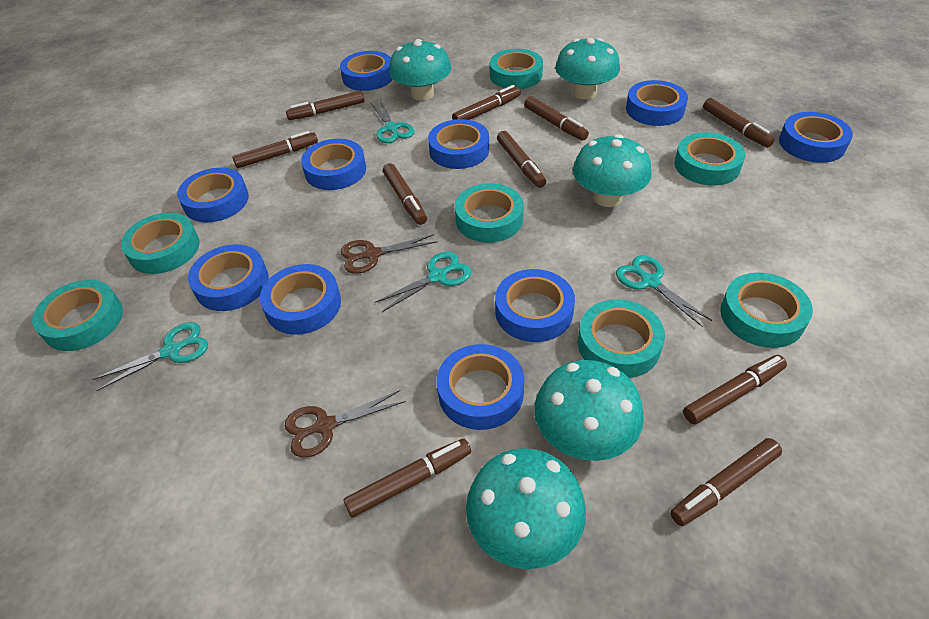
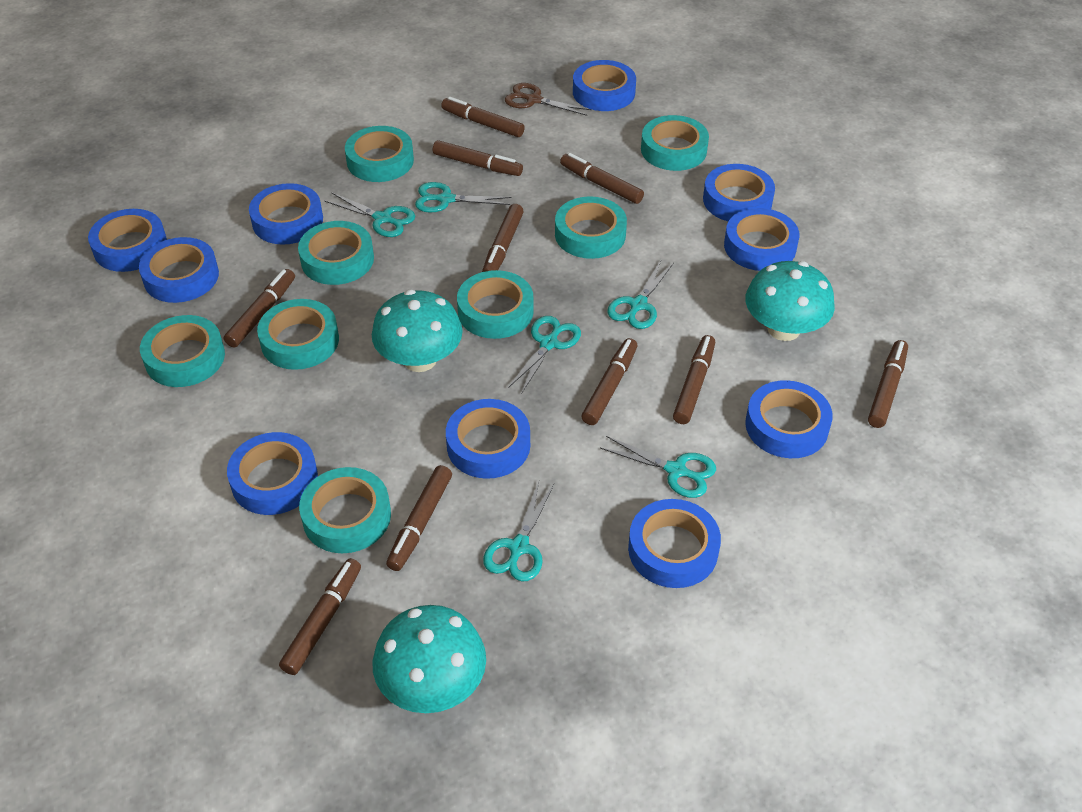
brown scissors: [285,390,406,458] [341,234,438,274] = 2 -> [505,83,592,116] = 1
turquoise mushroom: [389,39,451,101] [466,448,586,569] [534,360,644,461] [555,38,620,99] [573,134,652,207] = 5 -> [371,290,463,372] [373,605,486,713] [745,261,835,341] = 3
turquoise scissors: [92,322,208,391] [370,100,414,143] [375,252,472,312] [616,255,712,327] = 4 -> [324,193,415,237] [415,182,512,213] [483,482,554,582] [508,316,581,394] [600,436,716,498] [607,261,674,329] = 6
turquoise tape: [32,280,123,351] [121,213,200,274] [455,183,523,242] [490,49,543,89] [578,299,665,378] [674,132,745,185] [720,272,813,348] = 7 -> [140,315,225,387] [257,299,339,370] [298,221,374,285] [299,467,391,553] [345,126,414,182] [457,270,534,339] [555,197,627,259] [641,115,709,171] = 8

